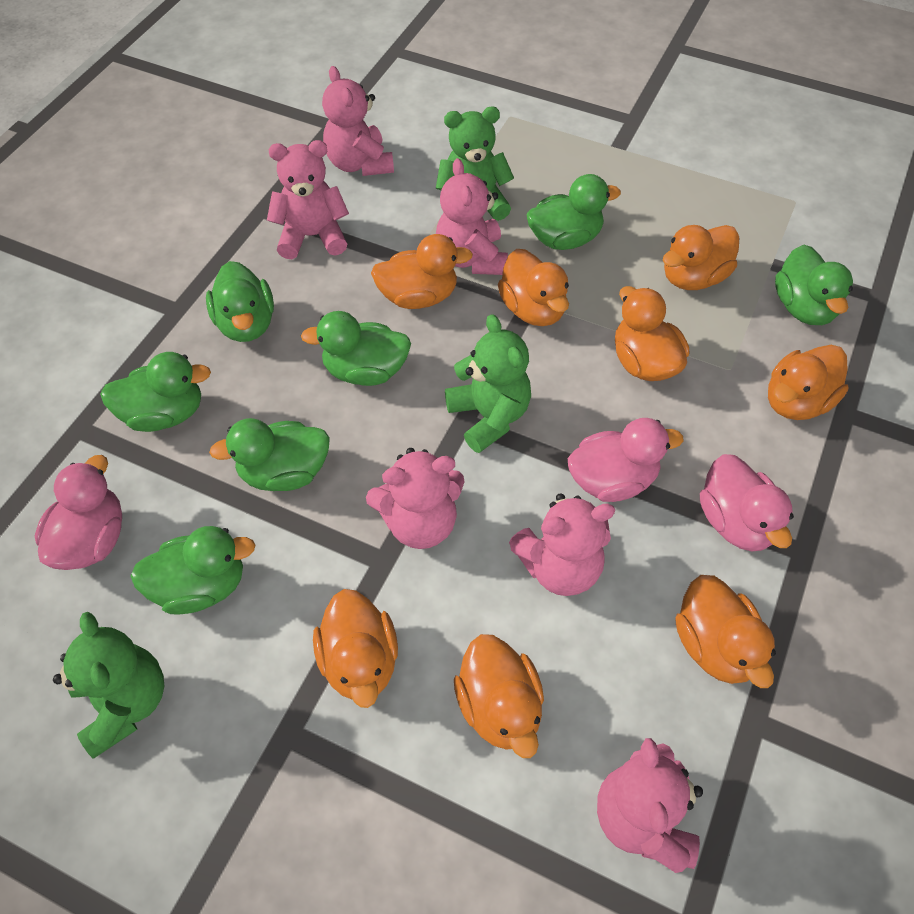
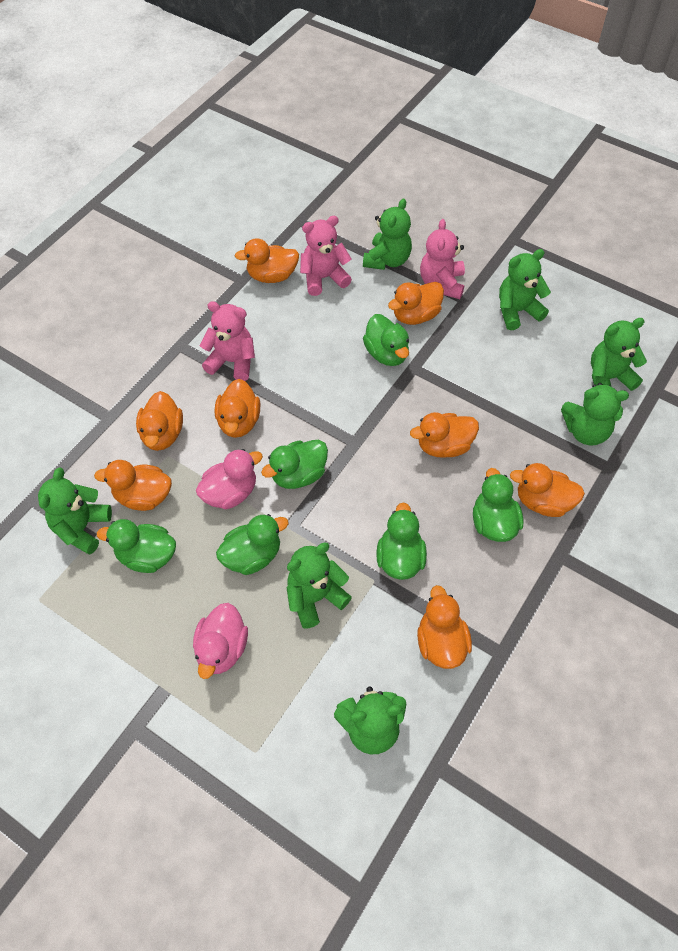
green duck: [100,352,211,432] [130,526,256,615] [206,261,274,342] [209,418,330,491] [301,311,411,386] [526,174,621,250] [775,244,853,325] = 7 -> [97,519,176,573] [216,514,289,575] [261,440,328,489] [363,314,409,366] [376,502,427,580] [473,468,524,542] = 6
green teddy bear: [53,612,164,758] [436,107,514,221] [445,314,531,453] = 3 -> [38,468,112,555] [286,543,352,628] [334,686,406,754] [363,198,412,270] [499,249,551,330] [561,383,629,446] [591,318,647,391] = 7
pink duck: [35,455,122,570] [568,418,683,502] [700,454,794,551] = 3 -> [193,603,248,679] [196,449,263,509] = 2
pink teddy bear: [267,140,349,259] [322,66,394,176] [366,448,465,549] [436,158,508,275] [509,493,615,596] [597,738,703,873] = 6 -> [199,301,255,381] [300,216,352,296] [420,219,465,299] = 3

